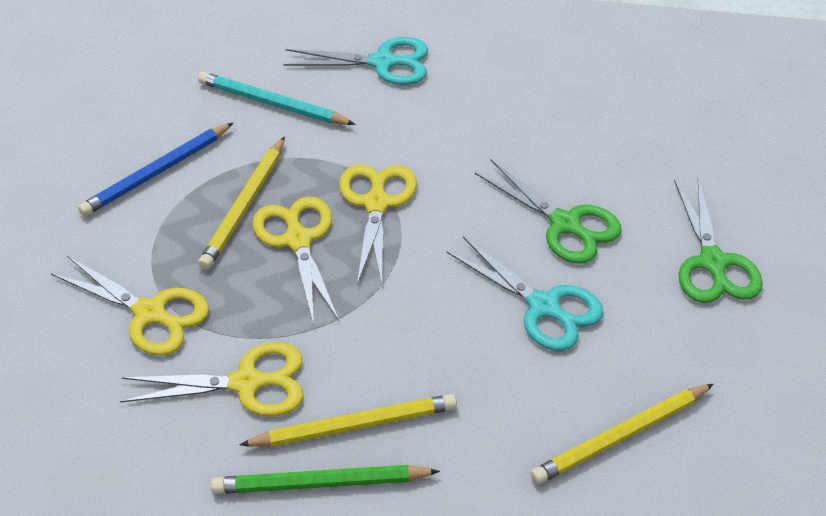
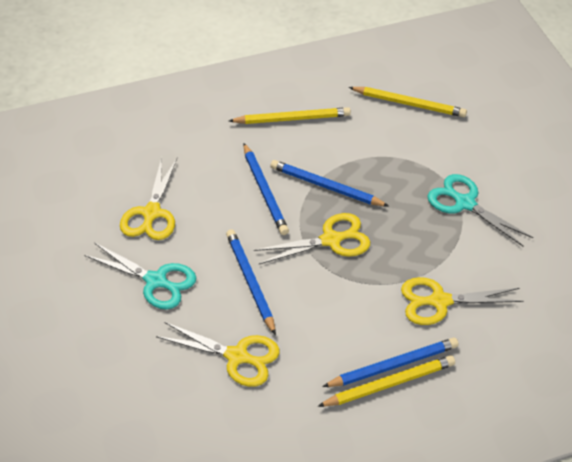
blue pencil: [78,123,233,216] = 1 -> [226,229,276,335] [244,143,289,235] [271,160,389,207] [322,338,459,387] = 4
green pencil: [211,465,440,494] = 1 -> none = 0
green scissors: [475,160,622,264] [674,178,763,303] = 2 -> none = 0
turquoise pencil: [198,72,356,125] = 1 -> none = 0

